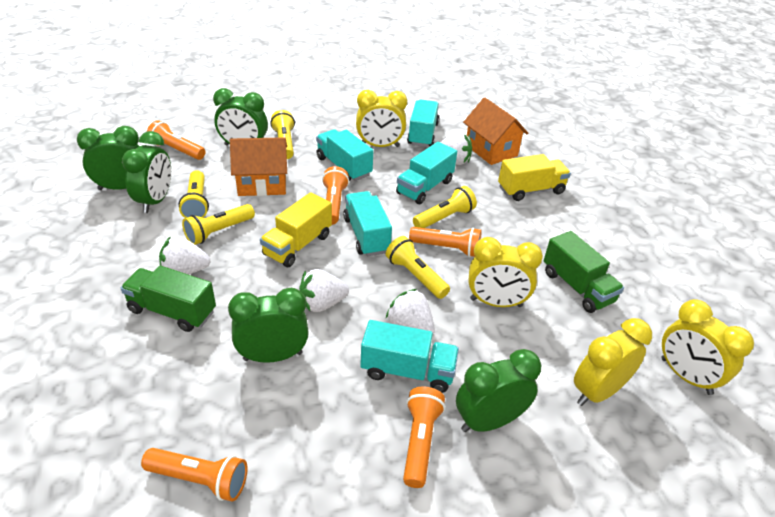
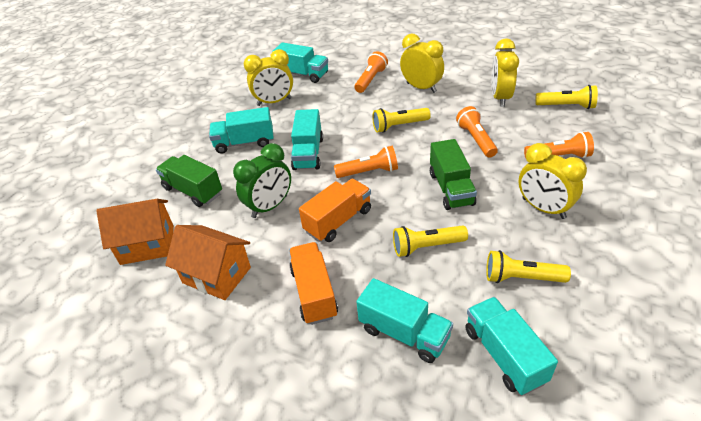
green clock: [77,126,139,190] [122,131,171,213] [213,88,268,145] [228,288,309,363] [456,349,541,432] = 5 -> [233,143,291,218] = 1
orange flashlight: [141,448,248,501] [147,120,206,160] [322,166,349,225] [403,387,445,488] [409,227,482,257] = 5 -> [334,146,398,178] [354,51,388,93] [456,106,498,158] [524,132,594,158] = 4
orange truck: none = 0 -> [289,242,338,325] [299,179,371,242] = 2
white strawberry: [159,236,210,274] [299,269,349,312] [386,289,435,334] [440,132,472,165] = 4 -> none = 0
yellow flashlight: [179,170,209,218] [182,204,255,245] [270,110,295,159] [386,236,450,299] [413,186,477,228] = 5 -> [372,108,431,133] [393,226,468,257] [486,250,571,283] [535,85,598,109] = 4
yellow truck: [260,192,332,267] [498,154,571,201] = 2 -> none = 0

